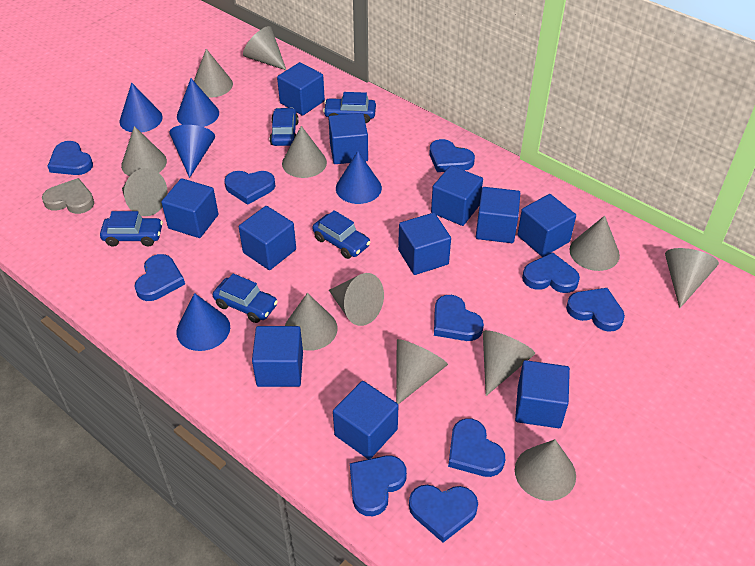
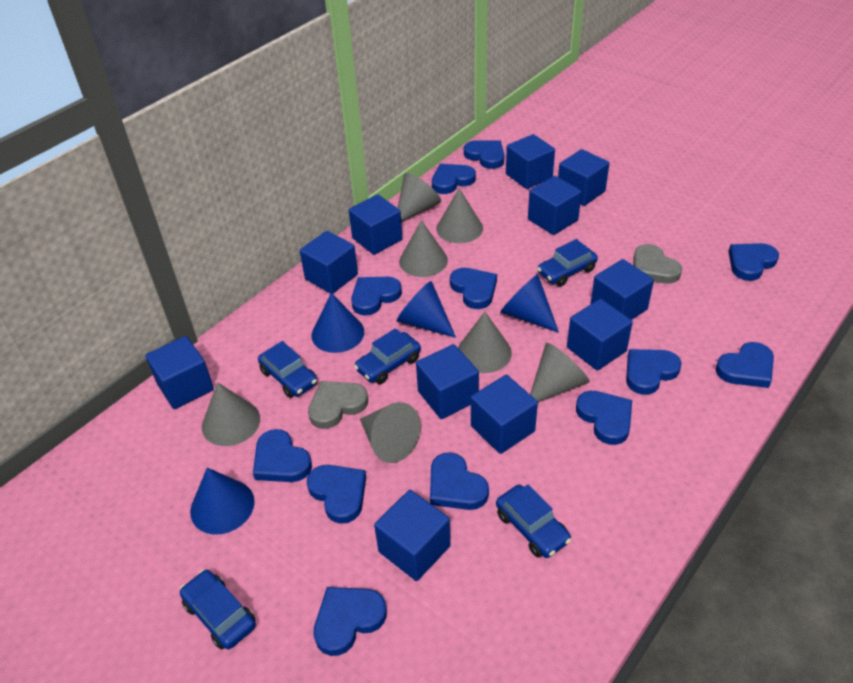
blue cone: [120,82,163,133] [169,125,215,178] [176,293,230,351] [177,78,219,127] [336,151,382,204] = 5 -> [190,468,255,535] [311,293,364,353] [396,281,456,338] [500,274,559,333] = 4
blue heart: [47,141,93,175] [134,254,185,301] [224,171,275,205] [350,456,407,516] [409,485,478,543] [430,139,475,172] [434,295,484,341] [448,418,505,477] [522,252,580,293] [566,288,625,332] = 10 -> [253,429,312,482] [307,465,366,524] [313,587,387,656] [351,277,402,316] [430,452,489,510] [432,164,476,194] [450,268,497,309] [464,140,504,169] [576,391,632,445] [626,349,682,395] [715,342,774,388] [728,243,779,281] = 12
grey cone: [121,126,167,176] [122,168,167,216] [194,49,233,98] [243,26,286,70] [282,126,327,178] [285,293,338,351] [329,273,384,326] [396,339,448,404] [483,330,535,396] [515,439,576,501] [570,216,620,271] [665,248,719,308] = 12 -> [202,383,260,446] [360,402,420,463] [398,173,441,222] [399,220,448,277] [436,188,483,243] [458,312,512,373] [530,343,590,402] = 7
grey heart: [42,178,94,214] = 1 -> [308,381,368,429] [633,244,682,283] = 2

